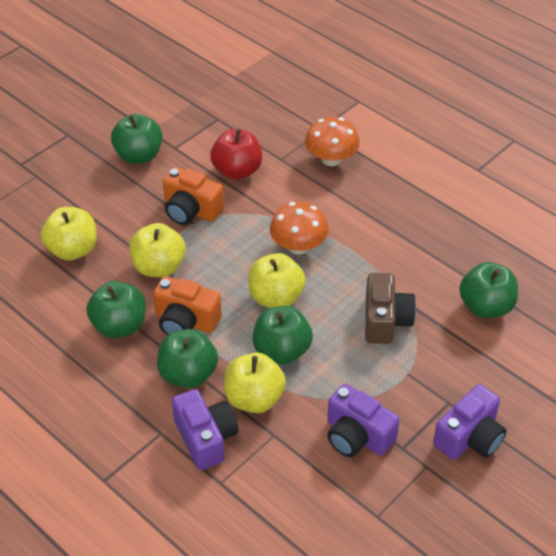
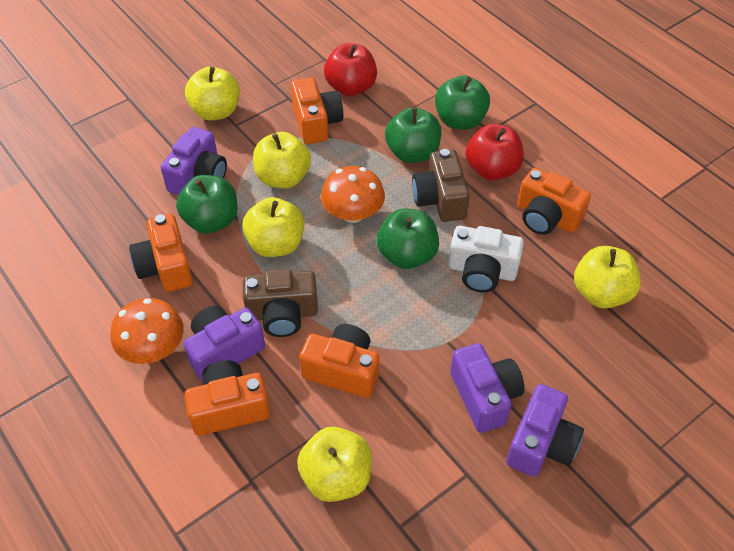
brown camera: [365,273,416,344] = 1 -> [243,269,318,337] [412,149,470,222] = 2
green apple: [86,281,146,338] [111,114,162,164] [157,329,218,388] [253,306,313,364] [459,262,518,318] = 5 -> [176,175,238,234] [377,209,439,269] [385,107,441,163] [435,75,490,130] = 4
orange camera: [153,276,222,336] [163,167,224,225] = 2 -> [129,214,193,292] [184,360,270,436] [291,77,343,144] [299,324,380,398] [517,168,591,235] = 5
purple camera: [172,389,238,470] [327,384,400,457] [433,384,506,460] = 3 -> [161,127,227,195] [184,306,265,382] [450,343,525,433] [506,384,584,477] = 4
red apple: [210,129,262,180] = 1 -> [324,43,377,96] [466,124,524,180] = 2
white camera: none = 0 -> [449,226,524,292] = 1
yellow apple: [41,207,97,261] [129,223,186,277] [224,353,286,413] [248,253,306,308] = 4 -> [185,66,240,121] [242,197,304,257] [253,132,311,189] [297,427,372,502] [574,246,641,309] = 5

